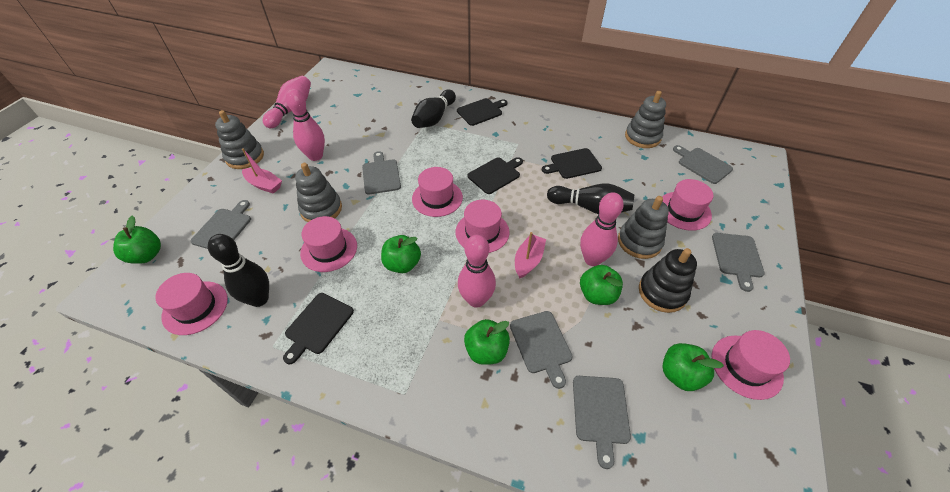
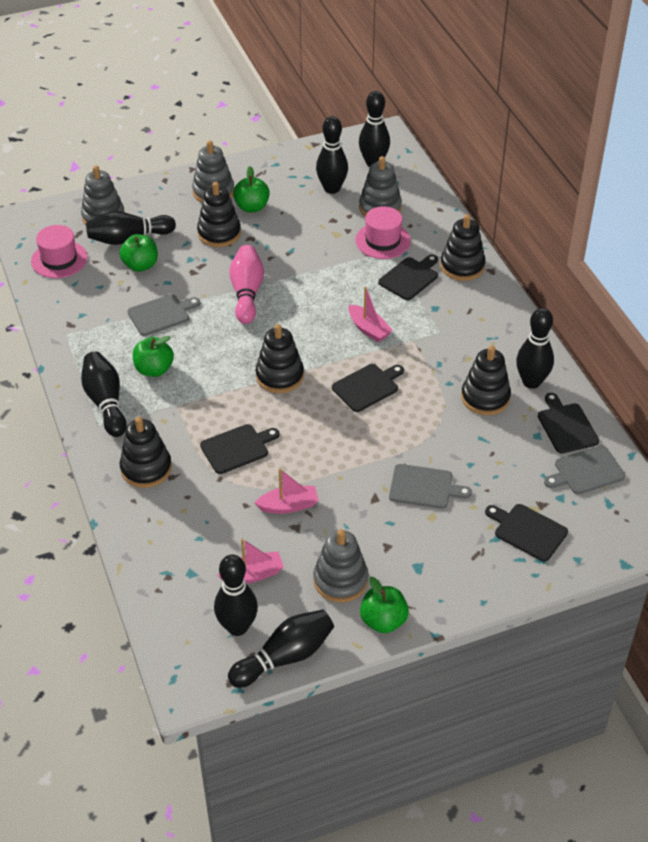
black bowling pin: [208,234,269,307] [411,89,456,128] [547,183,634,214] = 3 -> [81,351,127,437] [86,211,176,245] [214,555,258,636] [228,609,334,688] [316,116,348,194] [359,91,390,167] [516,308,554,389] = 7
black cutting board: [283,293,354,364] [457,98,507,126] [468,157,523,194] [542,148,602,179] = 4 -> [200,424,280,474] [332,364,404,412] [378,255,438,300] [485,504,568,562] [538,393,599,454] = 5
black stacking toy: [639,248,697,313] = 1 -> [120,417,172,488] [197,182,241,247] [256,324,304,393] [440,214,486,281] [461,346,511,415] = 5
green apple: [113,216,161,264] [381,235,421,273] [464,319,510,365] [580,265,623,305] [662,343,724,391] = 5 -> [120,234,158,272] [133,336,174,377] [233,166,270,213] [360,577,409,633] = 4
grey cutting board: [190,200,251,249] [362,151,401,195] [510,311,573,389] [573,376,631,469] [673,145,733,184] [712,233,765,292] = 6 -> [127,294,200,336] [389,464,472,509] [544,445,625,494] = 3
pink boat: [242,148,282,194] [515,232,546,279] = 2 -> [217,539,284,584] [255,468,319,514] [348,287,393,342] = 3
pink bowling pin: [263,76,311,128] [286,88,325,161] [458,235,496,308] [580,192,624,266] = 4 -> [229,245,264,324] = 1
pink hat: [155,273,228,335] [300,216,357,272] [412,167,463,217] [455,200,510,253] [662,179,713,231] [712,330,790,400] = 6 -> [31,225,88,278] [355,206,411,259] = 2

